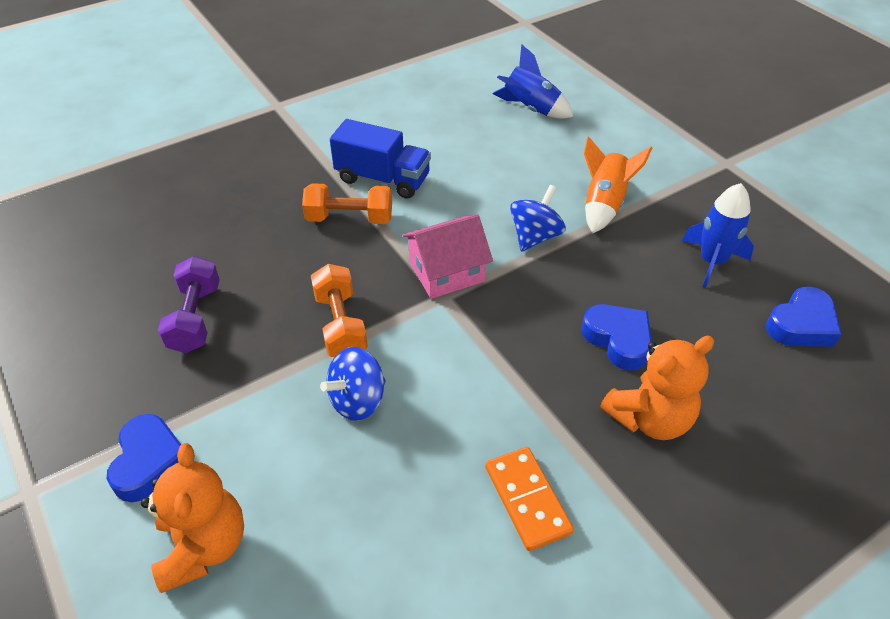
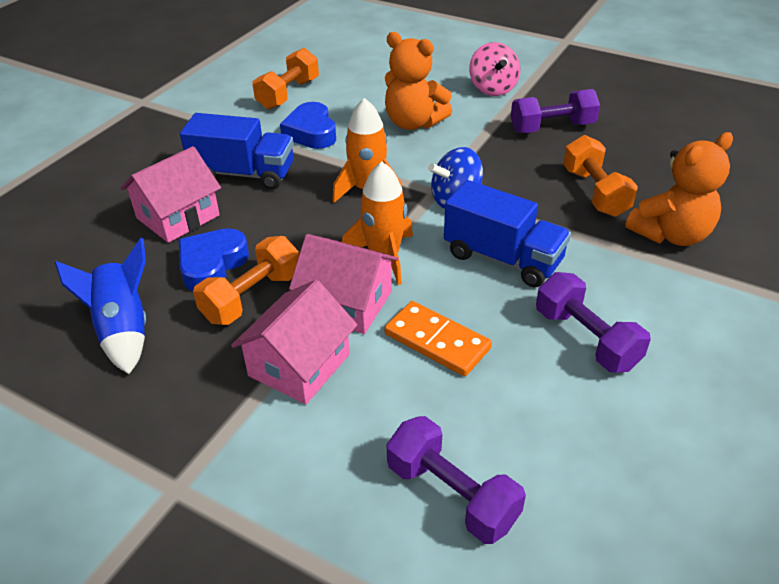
blue heart: [107,414,181,502] [581,304,652,370] [766,286,841,347] = 3 -> [179,228,249,292] [280,102,336,149] = 2
blue rocket: [493,44,573,119] [682,183,754,288] = 2 -> [55,238,146,374] = 1
blue spinning top: [320,347,386,421] [510,185,566,252] = 2 -> [428,147,483,209] = 1
blue truck: [330,119,431,199] = 1 -> [180,113,294,190] [444,180,571,287] = 2
orange dumbbell: [302,183,392,224] [311,264,368,357] = 2 -> [193,236,299,325] [253,48,319,109] [563,135,638,217] = 3
orange rocket: [584,136,652,233] = 1 -> [332,98,402,203] [342,162,413,285] = 2
pink house: [402,214,493,299] = 1 -> [120,146,221,243] [231,280,358,404] [289,234,399,334] = 3
pink spinning top: none = 0 -> [469,42,520,96] = 1
purple dumbbell: [158,256,220,353] = 1 -> [387,416,526,544] [511,89,600,133] [536,272,651,373] = 3

